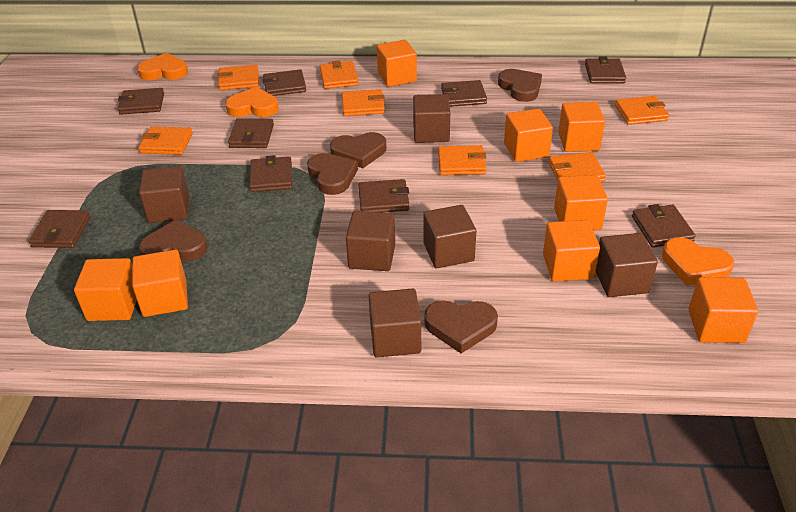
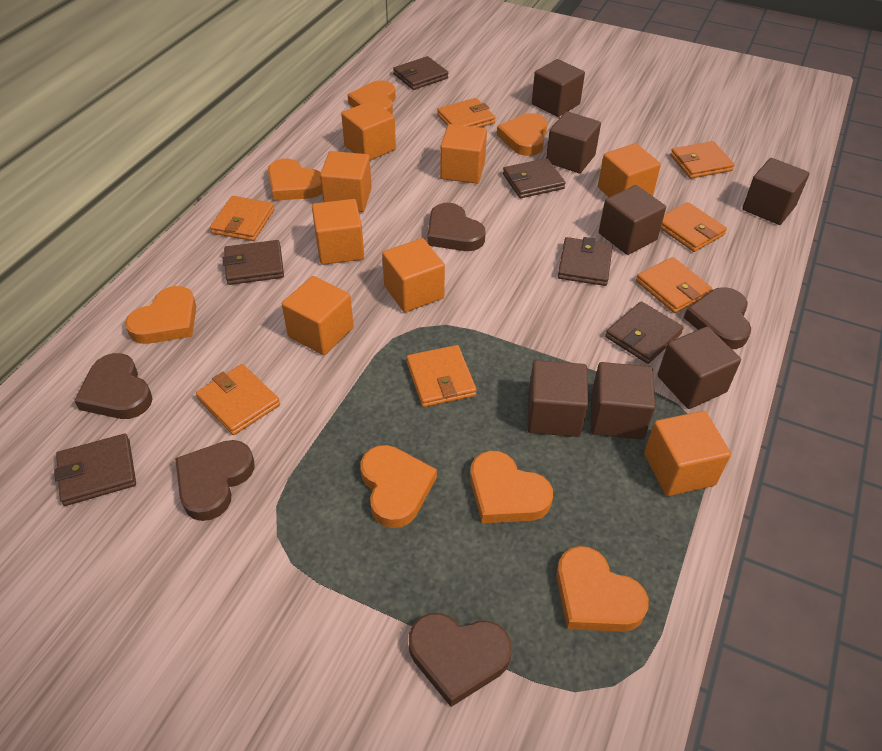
brown cube: [139,166,189,223] [346,211,395,271] [369,289,421,357] [413,94,450,143] [423,205,476,268] [596,233,658,297] = 6 -> [527,360,588,437] [532,59,585,117] [546,111,601,173] [591,362,655,440] [599,185,666,255] [658,326,741,409] [742,158,809,225] = 7
brown wallet: [29,210,90,248] [118,88,164,115] [228,118,274,148] [249,155,292,192] [263,69,306,96] [358,179,409,212] [441,80,487,107] [585,57,626,84] [632,204,696,247] = 9 -> [54,434,136,506] [223,240,284,285] [393,56,448,90] [503,158,566,198] [558,237,613,286] [605,301,684,364] = 6
orange heart: [137,53,188,80] [225,87,279,117] [662,237,734,286] = 3 -> [125,286,196,344] [268,159,322,201] [348,80,396,114] [361,445,437,528] [470,451,553,523] [497,113,547,156] [556,546,649,632] = 7

